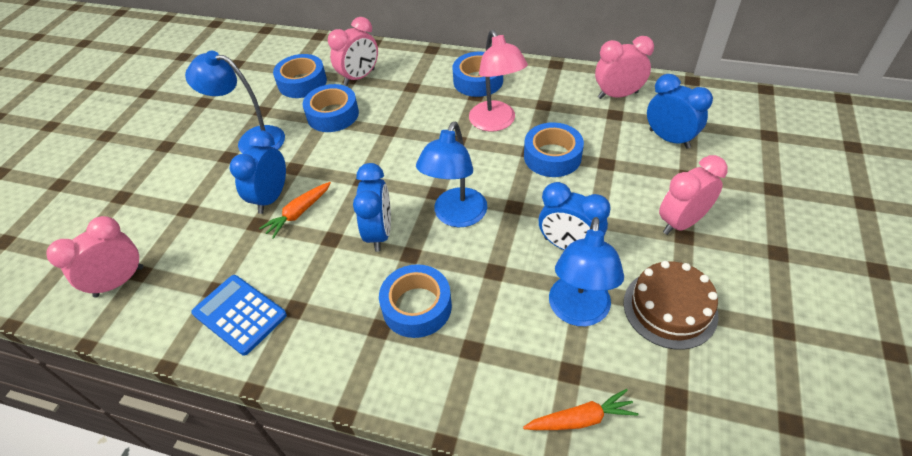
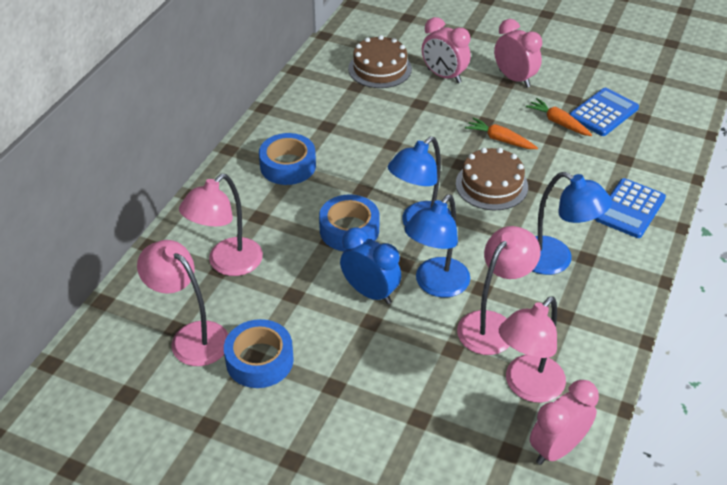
blue calculator: [191,275,287,355] = 1 -> [569,88,639,136] [595,178,666,238] = 2
blue clock: [230,130,286,214] [353,163,391,252] [539,182,611,250] [647,74,713,149] = 4 -> [340,228,401,304] = 1
blue tape: [273,54,327,98] [303,84,359,132] [379,264,452,338] [453,51,503,97] [524,122,584,177] = 5 -> [224,319,294,388] [259,133,316,185] [319,195,380,251] = 3
brown cake: [623,261,719,350] = 1 -> [348,35,412,88] [456,148,528,210] = 2
pink clock: [47,216,143,298] [328,17,378,86] [595,36,654,99] [659,155,728,235] = 4 -> [422,17,471,83] [494,19,542,88] [530,380,599,465] = 3
pink lamp: [469,30,528,132] = 1 -> [137,240,228,366] [179,174,263,276] [457,226,541,355] [499,296,566,403] = 4

